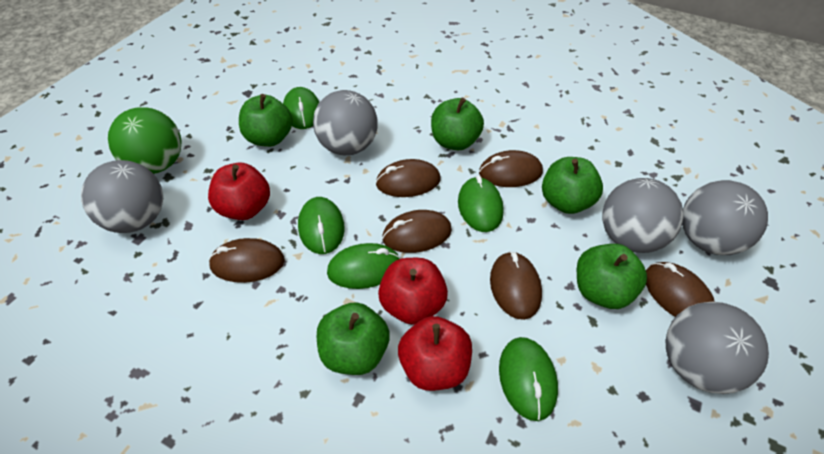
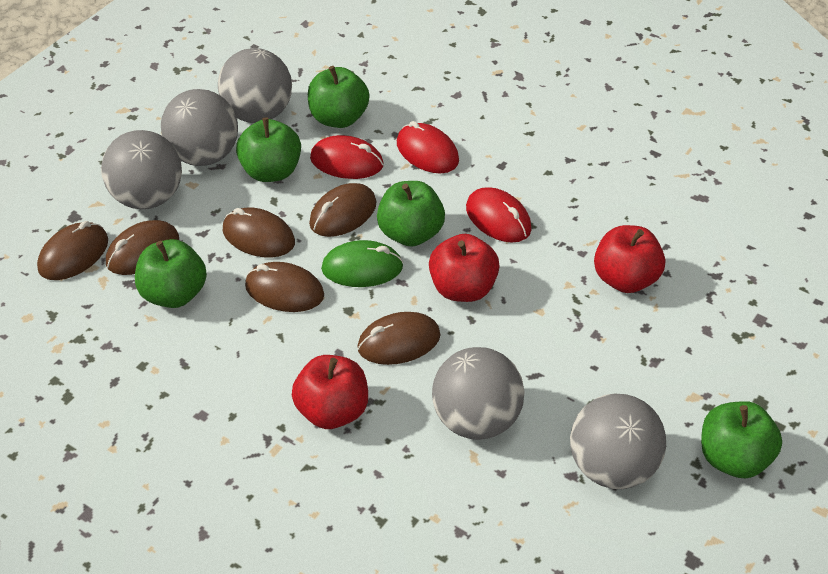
green ball: [108,107,182,174] = 1 -> none = 0
green mouse: [283,87,319,129] [298,197,345,254] [327,243,401,289] [458,175,504,232] [499,337,558,421] = 5 -> [321,240,403,287] = 1
red mouse: none = 0 -> [310,135,384,179] [397,121,459,174] [466,187,532,243] = 3

